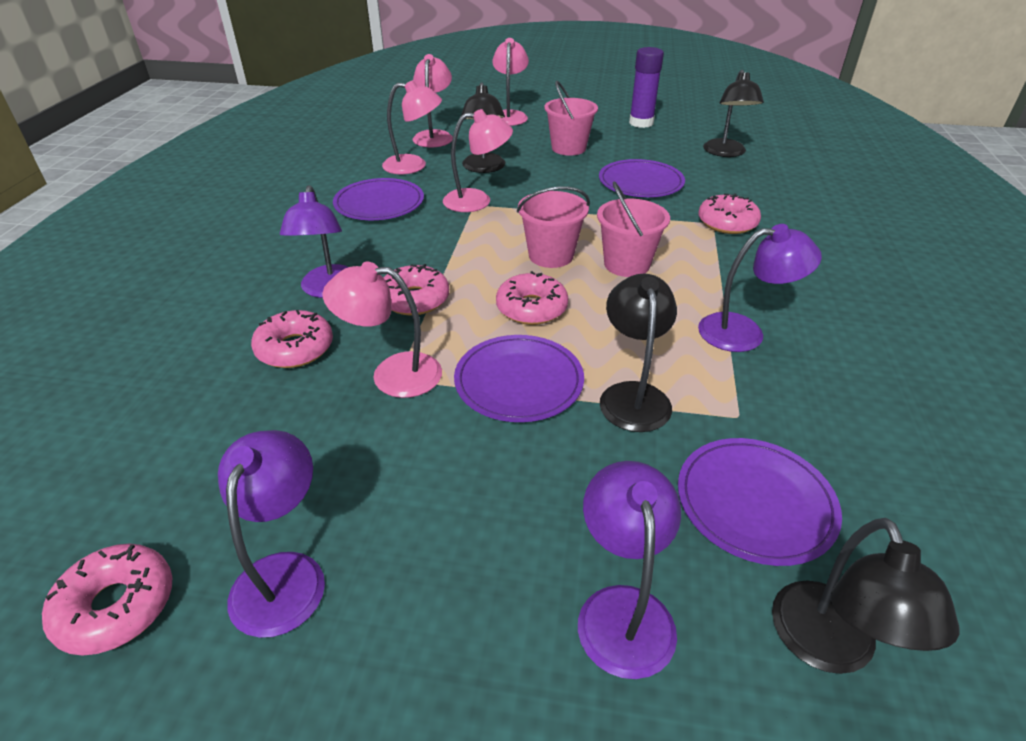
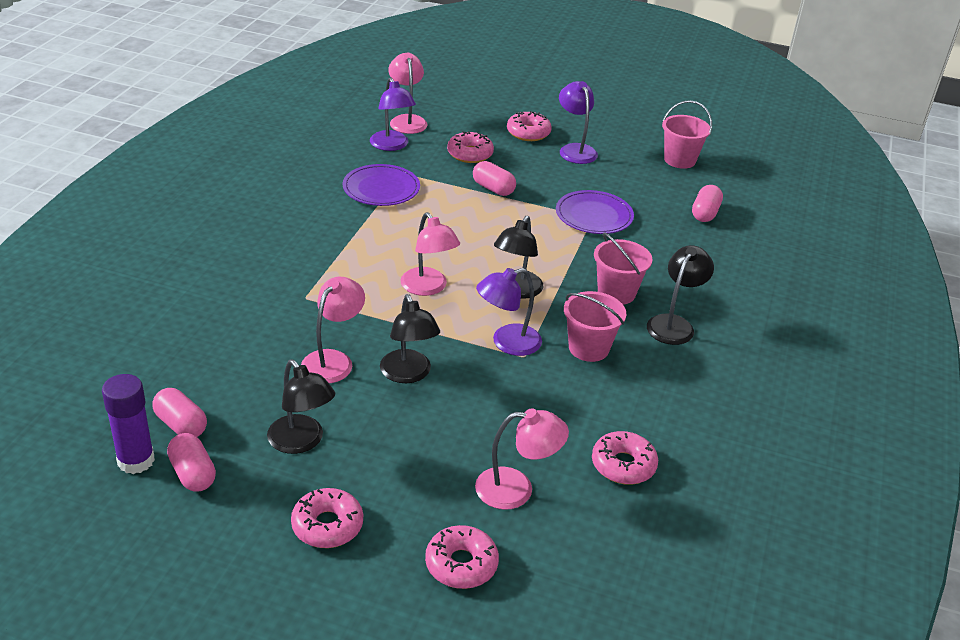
pink capsule: none = 0 -> [152,388,207,437] [167,433,216,492] [473,161,516,196] [692,185,723,222] = 4
pink lamp: [322,262,442,398] [382,80,442,175] [413,54,453,147] [443,109,513,212] [493,38,529,126] = 5 -> [301,277,365,383] [388,53,428,134] [400,212,460,296] [475,408,569,510] = 4
purple lamp: [218,430,325,638] [280,185,348,298] [578,461,681,679] [698,224,822,352] = 4 -> [370,78,416,151] [476,268,542,356] [559,81,598,164] = 3
purple plate: [333,178,424,220] [454,335,584,422] [599,159,685,197] [678,438,842,566] = 4 -> [343,164,420,206] [556,190,634,234] = 2

